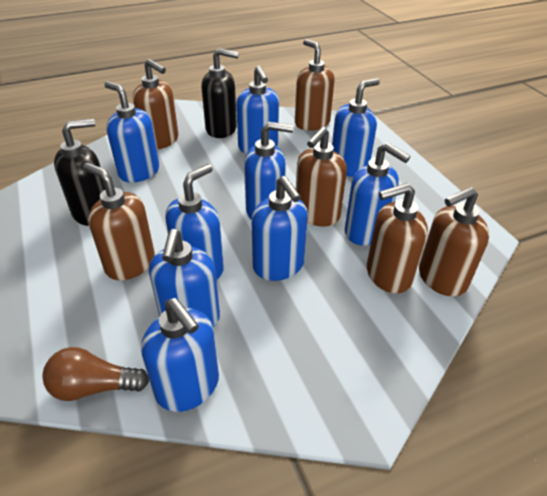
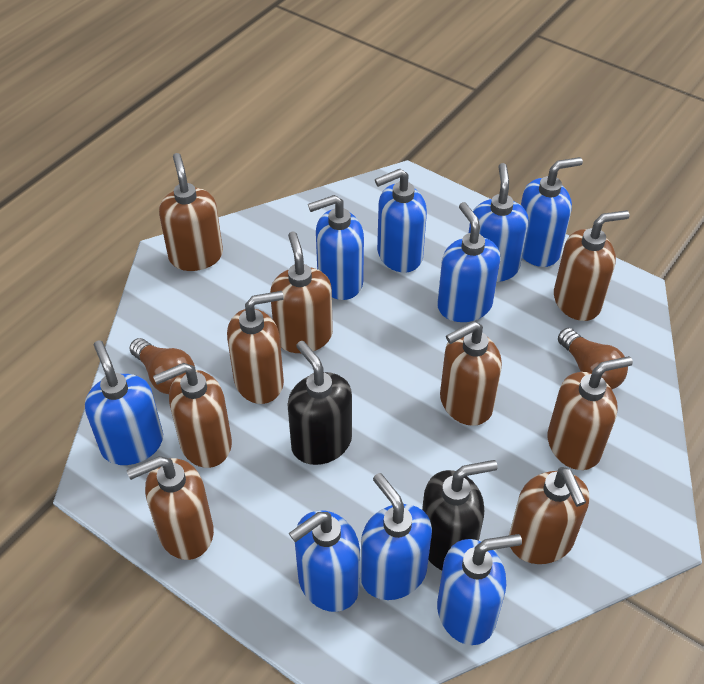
brown light bulb: [42,347,149,401] = 1 -> [130,338,195,394] [558,328,628,389] = 2
brown soap dispenser: [83,163,155,280] [133,59,179,149] [295,39,335,131] [296,127,347,227] [367,183,428,293] [419,187,489,297] = 6 -> [127,456,214,560] [153,363,232,468] [159,153,223,271] [227,291,284,404] [270,231,333,353] [440,321,502,426] [509,467,589,564] [547,356,633,470] [554,210,629,321] = 9

